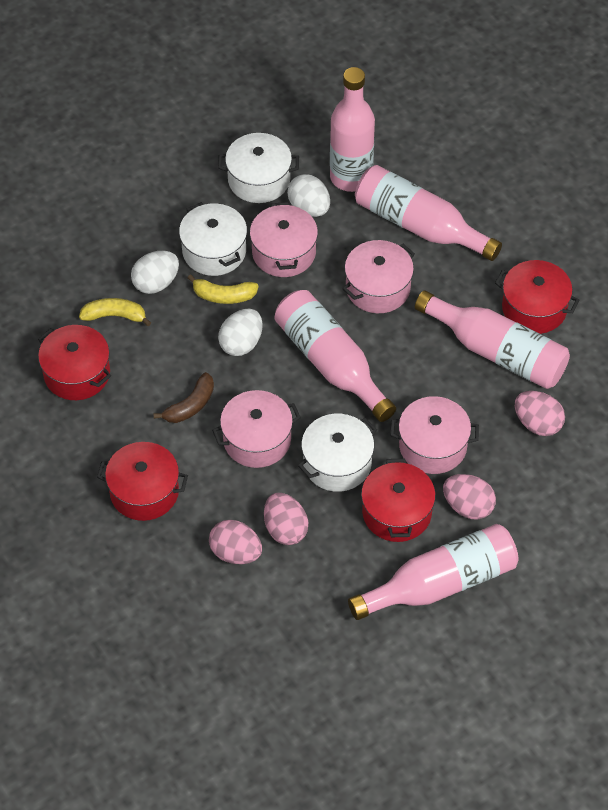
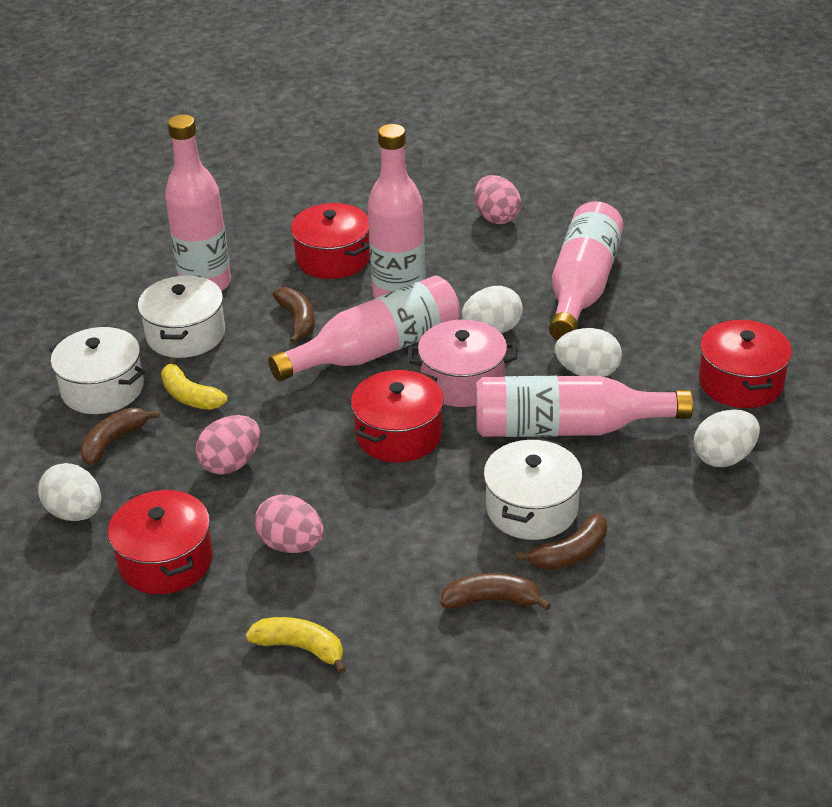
brown banana: [153,372,214,423] = 1 -> [80,408,160,465] [273,287,315,344] [441,573,551,610] [516,513,607,570] = 4
pink egg: [209,520,262,564] [264,493,308,545] [443,474,496,519] [515,391,565,436] = 4 -> [196,415,260,475] [254,495,324,553] [474,175,521,224] = 3
pink pot: [212,390,301,468] [250,202,318,277] [343,240,415,313] [390,396,479,474] = 4 -> [408,319,517,407] = 1
white egg: [131,251,179,294] [218,309,263,356] [287,174,330,217] = 3 -> [38,463,101,521] [461,286,523,333] [555,328,622,377] [694,409,760,467] = 4

